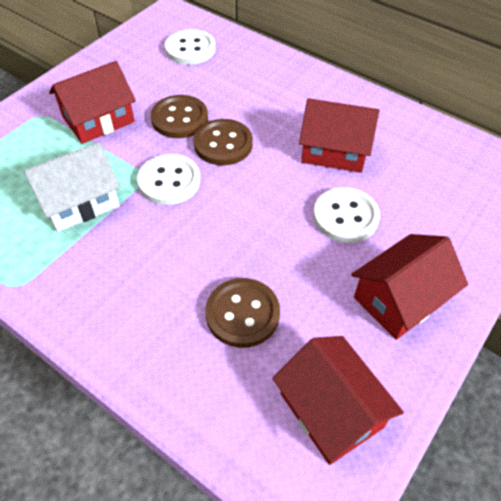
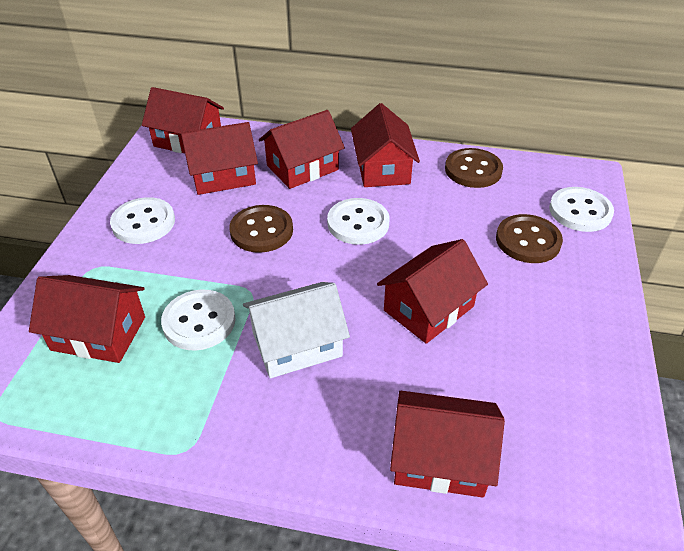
red house: [49,61,136,144] [273,336,404,465] [299,98,380,173] [351,234,468,340] = 4 -> [29,275,145,363] [142,87,224,153] [181,122,258,195] [259,110,345,189] [351,103,420,187] [377,239,488,344] [390,391,505,498] = 7
white button: [137,154,200,205] [165,29,216,65] [313,187,380,243] = 3 -> [110,197,175,244] [161,290,236,350] [327,198,390,245] [549,187,614,232] = 4

